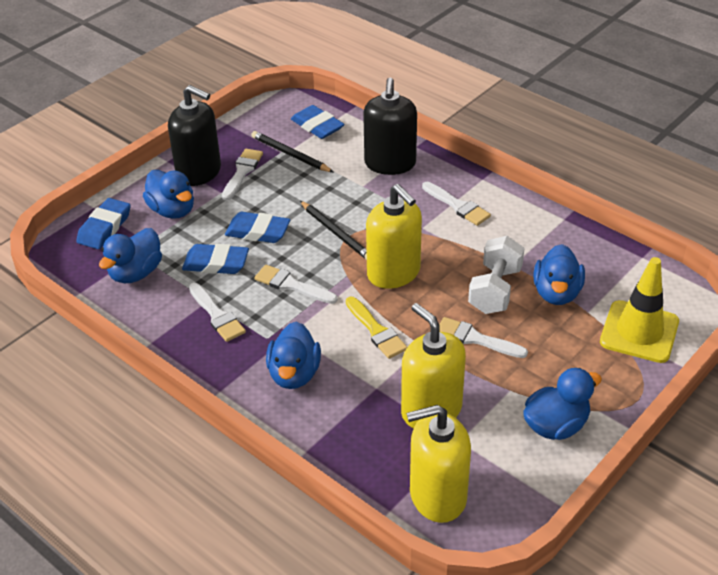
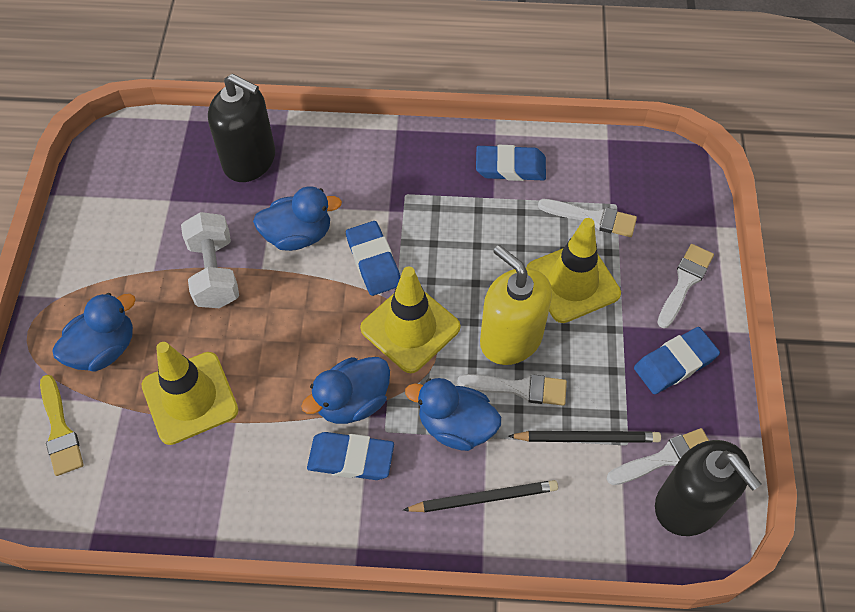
blue duck: [99,228,162,283] [143,170,194,219] [266,322,321,389] [523,368,602,440] [534,244,585,305] = 5 -> [52,293,135,372] [253,186,342,251] [301,357,390,424] [405,378,501,451] = 4
white brush: [189,283,246,342] [222,149,263,201] [254,265,338,304] [422,182,491,226] [439,317,528,358] = 5 -> [457,374,567,405] [538,199,637,237] [607,428,709,485] [657,244,714,328] = 4
yellow soap dispenser: [366,184,422,289] [401,303,466,428] [406,405,471,523] = 3 -> [480,245,552,365] = 1
yellow traffic cone: [600,257,679,363] = 1 -> [141,342,239,445] [360,267,461,373] [527,218,621,323] = 3

